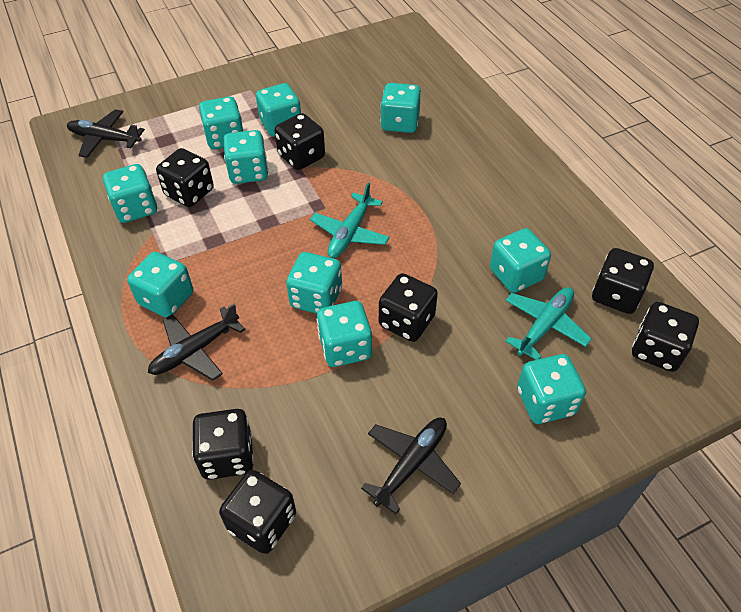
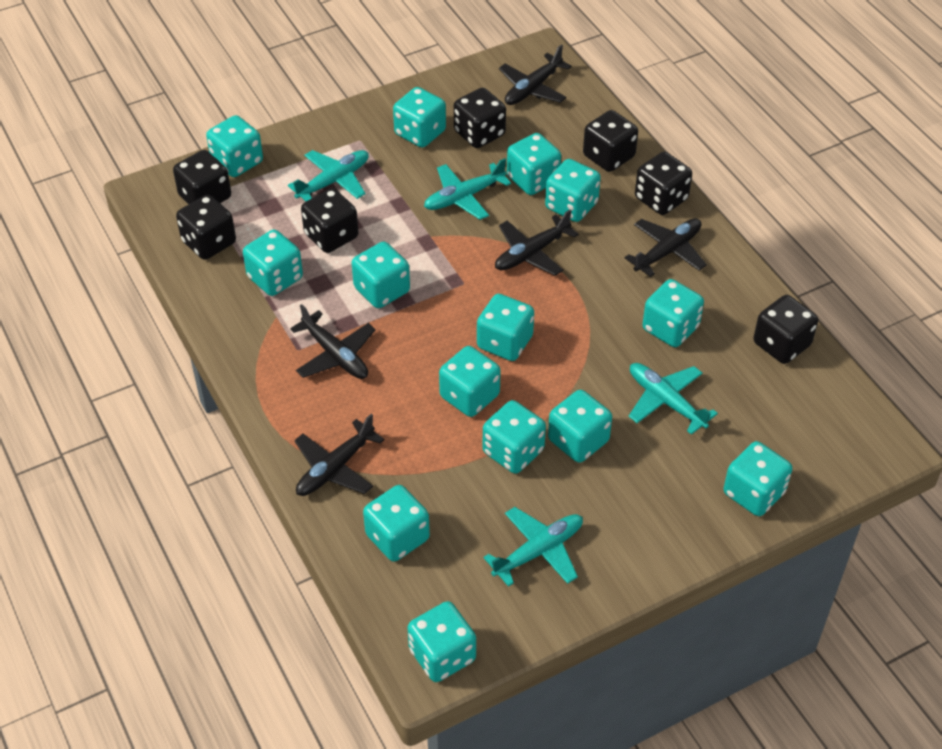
black plane: [67,109,145,158] [148,303,245,381] [361,418,461,514] = 3 -> [290,304,376,379] [294,414,385,496] [495,209,579,276] [499,44,572,105] [625,219,707,277] = 5
turquoise dice: [103,164,157,223] [127,252,193,318] [199,97,243,149] [223,130,268,184] [256,83,301,136] [286,252,342,314] [317,301,372,367] [380,83,421,133] [490,228,551,293] [517,354,586,424] = 10 -> [206,115,263,177] [243,230,303,296] [352,242,410,308] [363,485,430,562] [393,87,446,148] [407,601,476,682] [439,346,501,417] [477,294,534,361] [483,400,546,474] [507,133,561,195] [545,159,601,222] [548,390,612,463] [642,279,704,347] [724,441,792,516] = 14
turquoise plane: [310,182,390,258] [505,287,592,360] = 2 -> [288,150,369,201] [424,158,511,220] [484,507,583,587] [628,363,718,435] = 4

